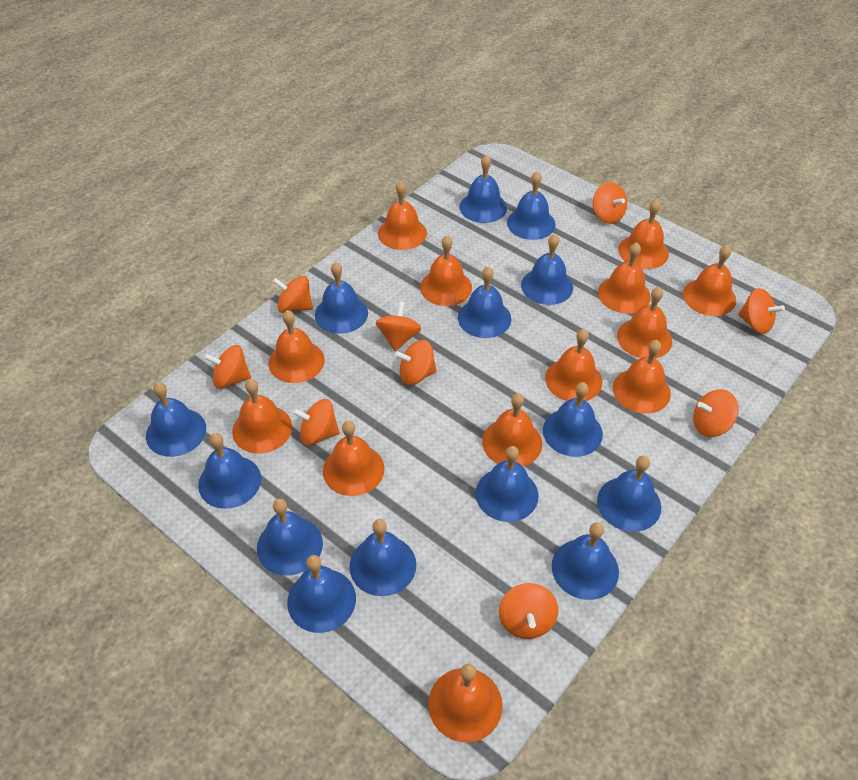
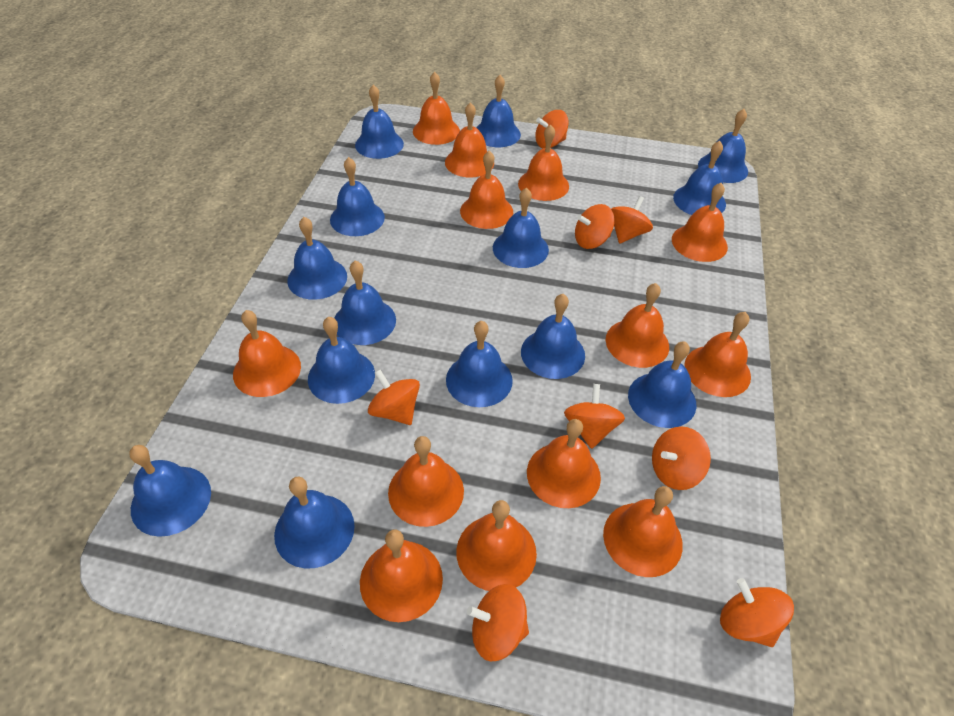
orange spinning top: [204,345,251,389] [273,276,313,313] [293,399,340,446] [376,301,421,351] [395,340,437,385] [499,583,559,639] [593,182,627,224] [693,389,739,437] [738,288,785,334] = 9 -> [368,370,420,425] [467,584,529,662] [535,110,569,148] [564,384,625,449] [575,204,615,249] [611,196,653,244] [652,426,711,490] [720,578,794,647] = 8

